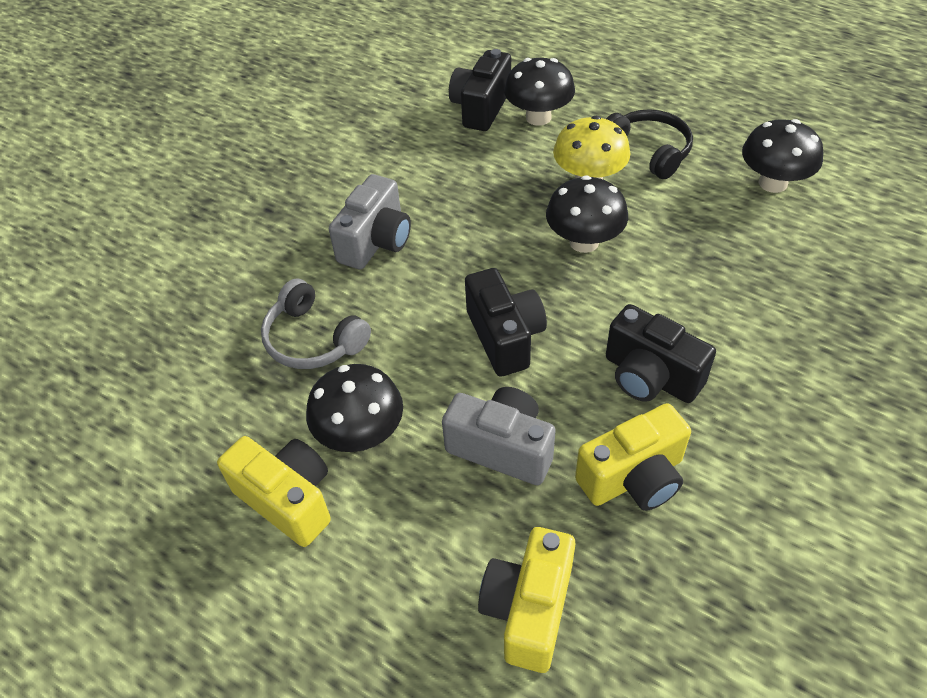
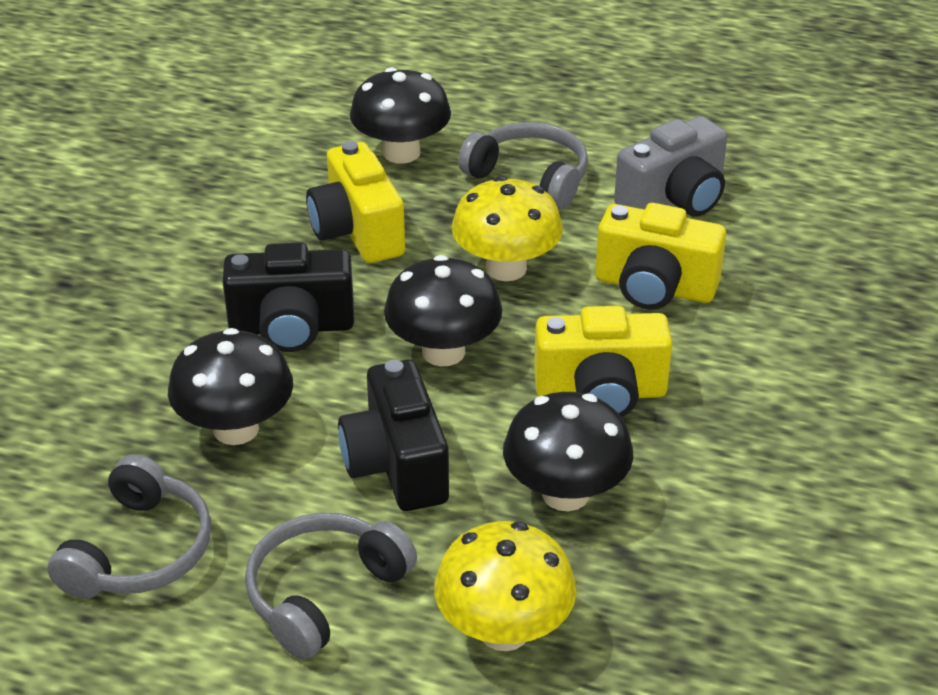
black camera: [449,49,511,131] [465,268,547,377] [606,304,716,403] = 3 -> [223,242,354,352] [338,360,449,511] = 2
black headphones: [606,109,693,179] = 1 -> none = 0
grey camera: [329,174,411,270] [442,387,556,485] = 2 -> [614,116,727,216] = 1
grey headphones: [261,279,371,369] = 1 -> [47,454,211,599] [245,513,417,660] [458,122,588,209] = 3
yellow mushroom: [553,116,631,179] = 1 -> [434,521,577,651] [452,176,563,281] = 2

